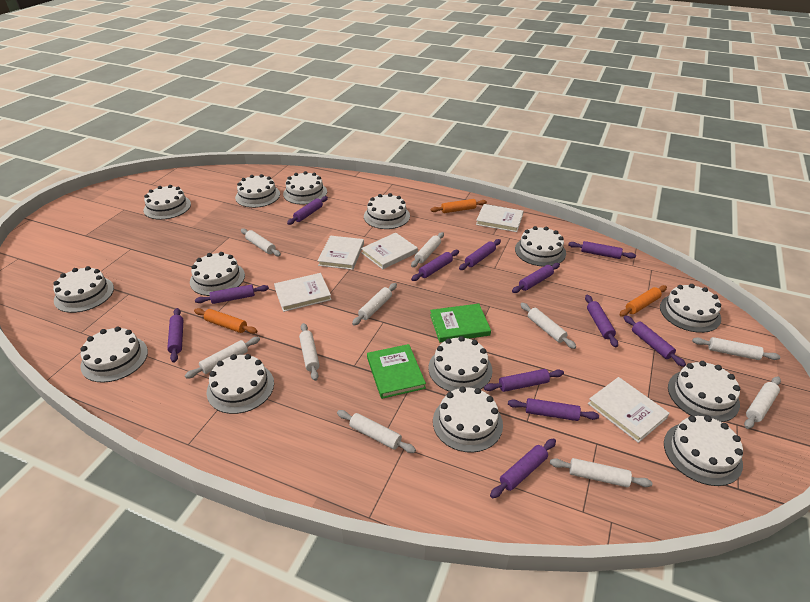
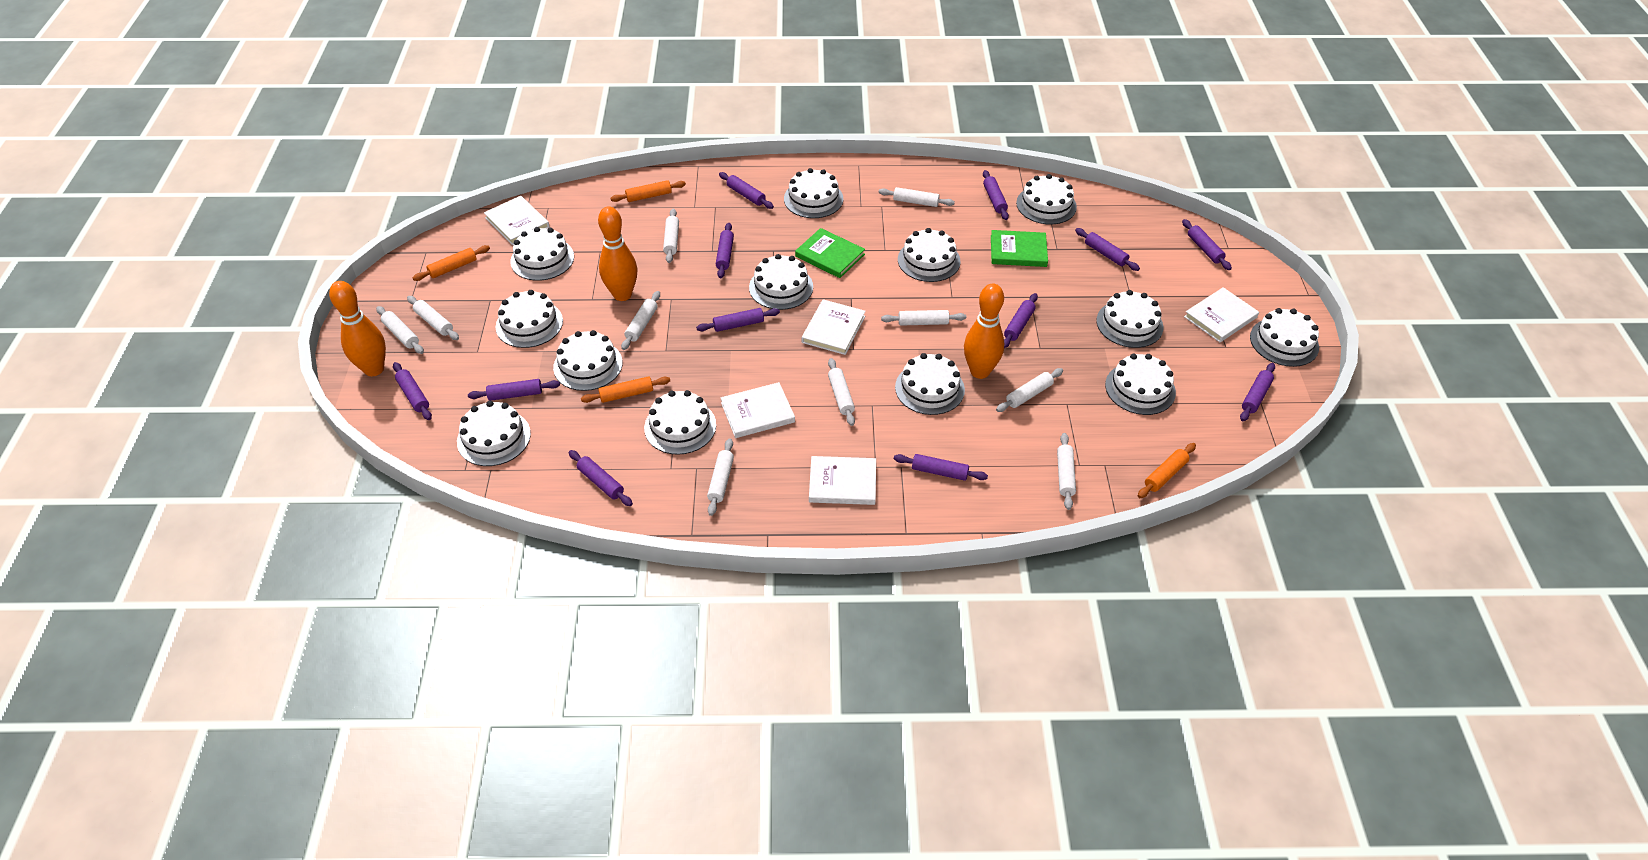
orange bowling pin: none = 0 -> [329,281,386,376] [598,206,637,301] [964,284,1004,379] = 3
orange rolling pin: [194,308,257,334] [430,199,487,213] [619,285,667,317] = 3 -> [412,245,490,281] [581,376,670,403] [610,180,686,202] [1138,443,1196,498] = 4
white cake: [53,266,114,313] [80,326,148,383] [143,185,191,220] [190,252,245,296] [207,354,274,414] [235,174,280,208] [283,171,327,204] [364,193,410,229] [428,336,492,392] [433,387,503,452] [515,226,566,267] [660,284,721,333] [664,415,743,486] [668,361,740,422] = 14 -> [457,401,531,466] [496,290,563,348] [510,227,574,281] [553,330,623,391] [644,390,716,455] [749,254,813,310] [784,168,843,218] [895,353,965,415] [898,228,961,282] [1016,174,1077,224] [1096,290,1163,348] [1105,354,1176,415] [1250,308,1319,367] = 13

